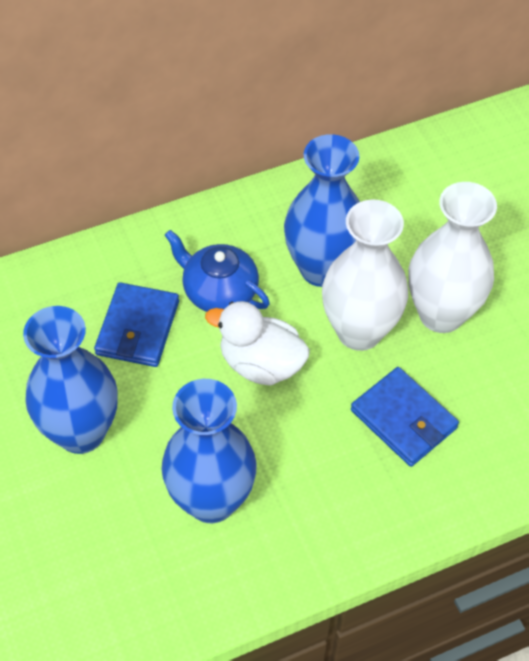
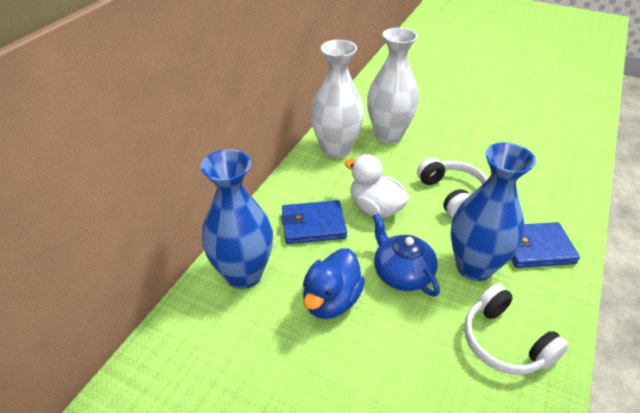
blue duck: none = 0 -> [303,248,365,319] = 1
blue vase: [23,306,118,454] [161,379,257,523] [284,134,360,287] = 3 -> [201,149,273,289] [450,142,536,281] = 2
white headphones: none = 0 -> [417,158,488,217] [464,284,569,375] = 2

